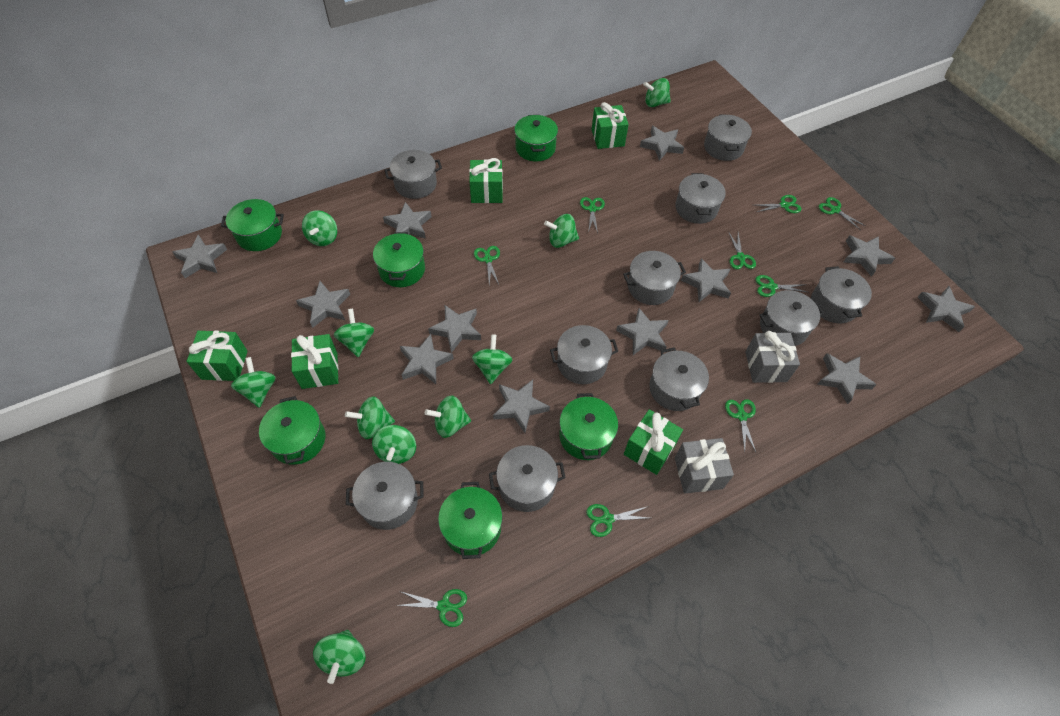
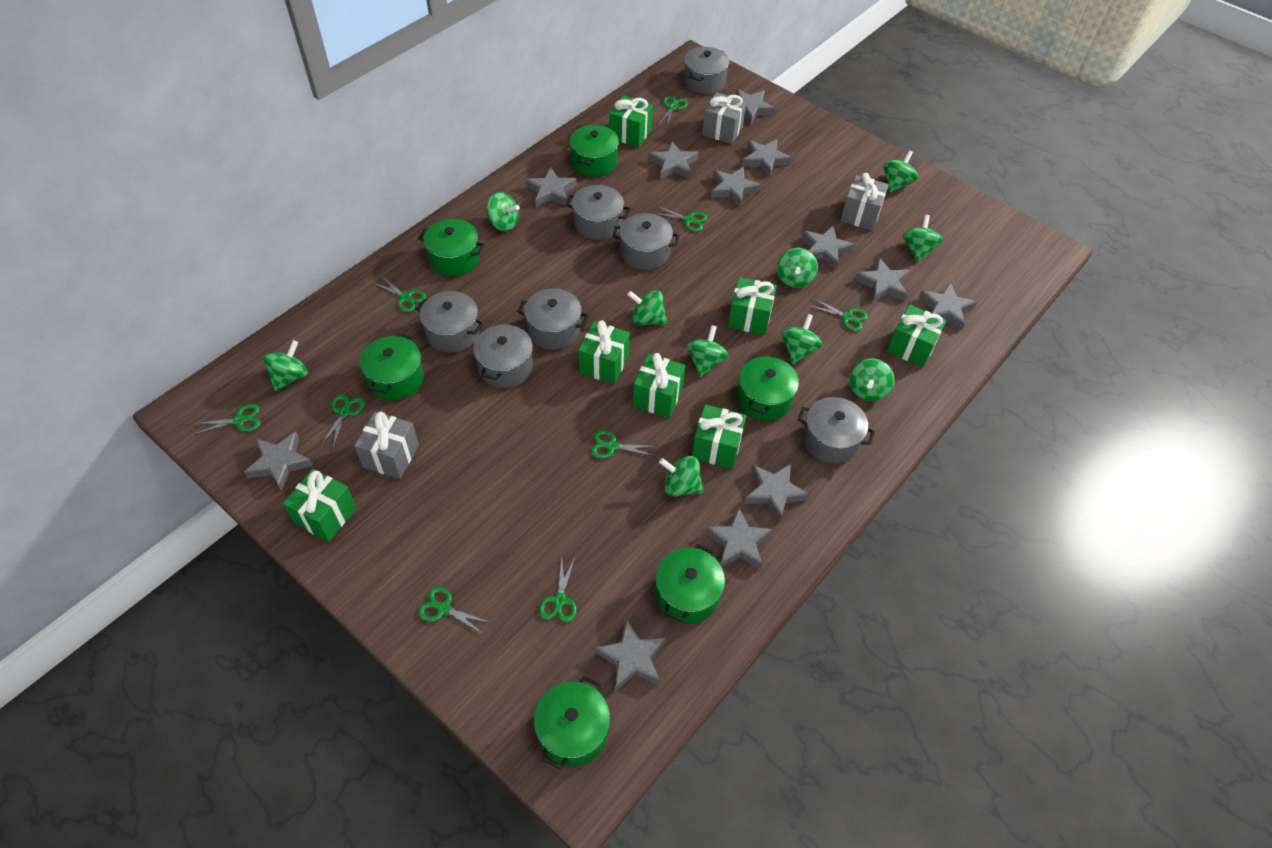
green gift: [186,331,248,381] [291,334,338,389] [469,158,503,203] [592,102,629,149] [624,409,683,475] = 5 -> [283,469,357,542] [578,320,630,384] [609,95,653,148] [633,353,685,418] [692,405,746,469] [728,277,777,335] [887,305,946,368] = 7
grey gift: [675,438,734,494] [745,331,800,383] = 2 -> [354,412,419,479] [702,92,747,144] [840,173,889,230] = 3
grey pot: [346,462,424,530] [384,150,442,199] [489,445,566,512] [550,325,618,384] [623,251,686,305] [649,347,709,411] [675,173,726,224] [704,115,752,161] [759,290,824,346] [811,266,872,323] = 10 -> [416,291,484,353] [473,323,533,388] [517,289,589,350] [565,185,631,240] [613,213,679,270] [684,47,729,94] [798,397,875,464] = 7

